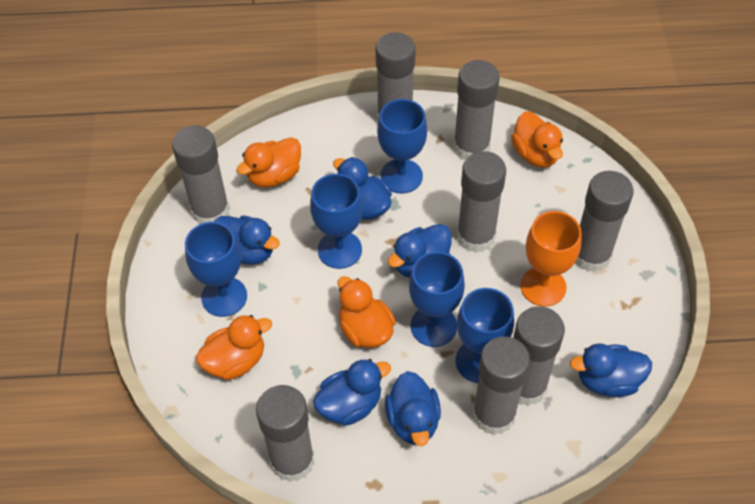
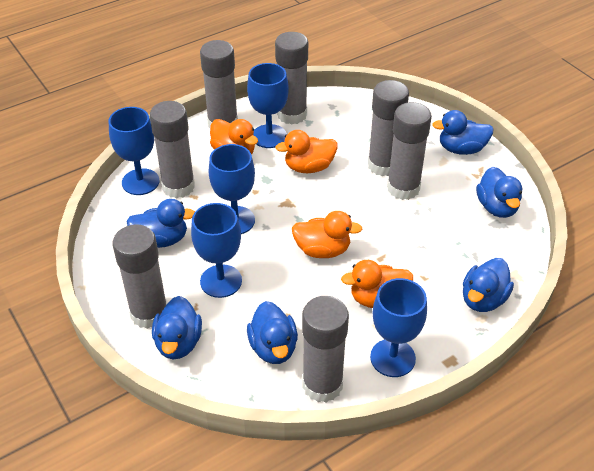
grey glue stick: [172,125,230,224] [256,385,314,482] [375,32,416,120] [454,60,500,160] [457,151,506,253] [472,336,530,435] [514,306,565,406] [575,171,634,272] = 8 -> [112,224,167,329] [150,101,195,198] [200,40,238,128] [275,32,308,125] [302,296,349,402] [368,80,409,176] [387,102,432,200] = 7
orange goblet: [520,211,582,307] = 1 -> none = 0

